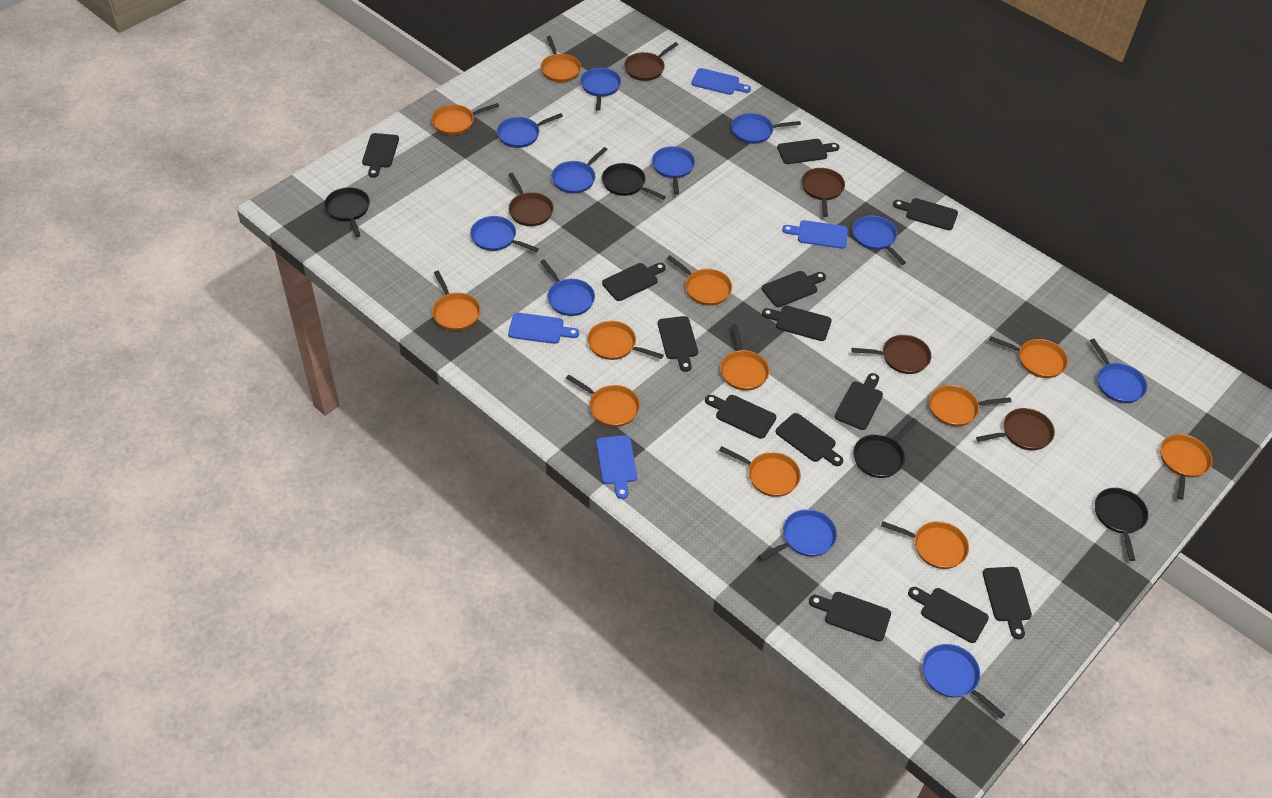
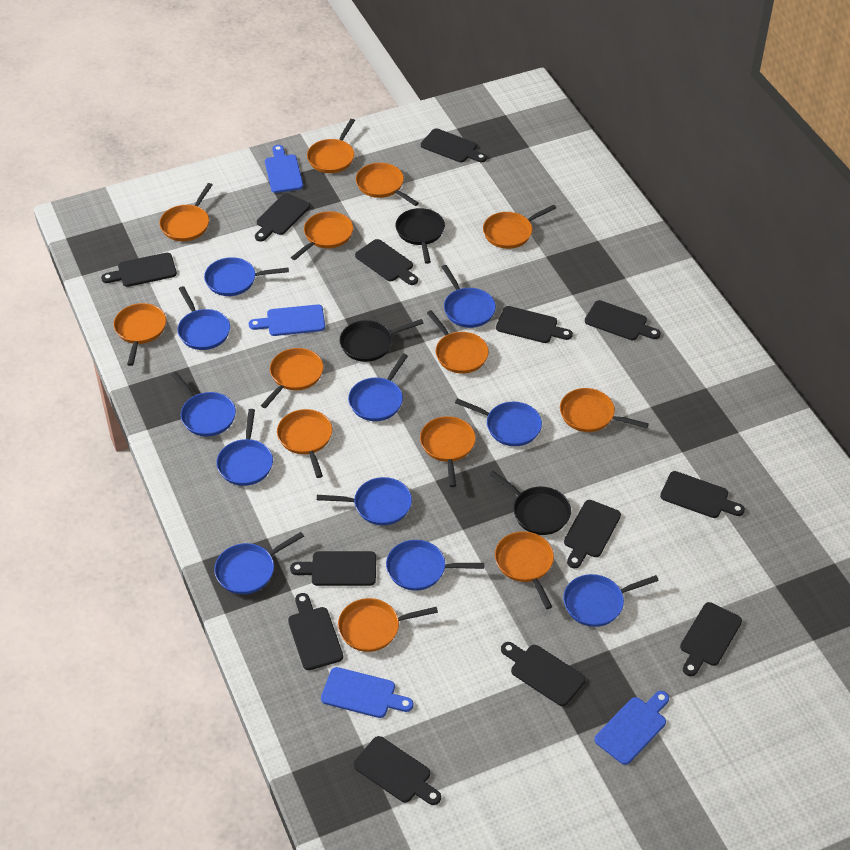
black pan: [324,187,370,237] [602,163,666,200] [853,418,918,478] [1095,488,1148,561] = 4 -> [340,319,424,362] [395,208,445,264] [489,470,571,535] = 3
brown pan: [508,173,554,226] [624,42,678,81] [802,168,845,217] [852,335,931,374] [976,408,1055,450] = 5 -> none = 0
orange pan: [431,103,499,135] [432,271,480,331] [541,36,581,82] [566,375,640,427] [587,321,664,360] [667,255,732,306] [719,446,801,497] [720,324,769,391] [881,521,969,569] [929,385,1012,427] [989,336,1068,378] [1160,434,1213,500] = 12 -> [114,303,166,366] [159,183,212,241] [261,348,324,408] [277,409,332,478] [291,211,353,260] [307,119,355,173] [338,598,438,652] [356,163,419,206] [420,416,476,487] [427,310,489,374] [483,204,556,249] [495,531,554,609] [560,388,649,432] = 13

